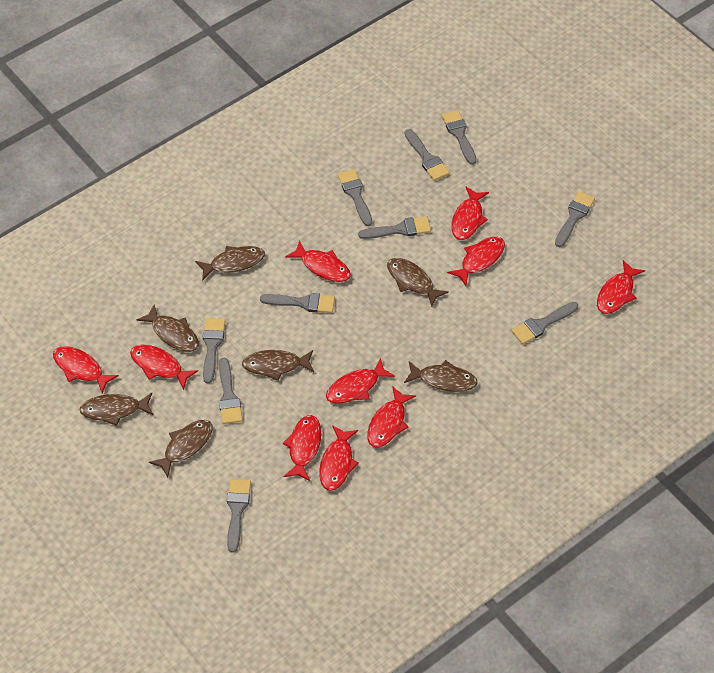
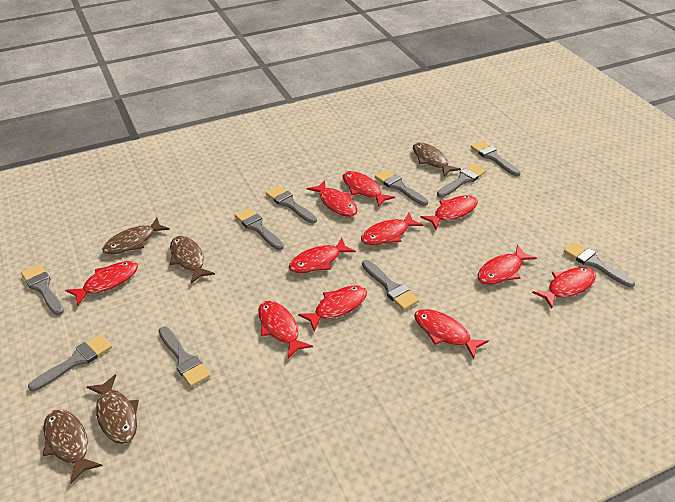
brown fish: [79,393,153,426] [137,305,199,352] [149,420,213,478] [195,246,265,281] [242,350,314,381] [387,258,449,307] [404,360,478,392] = 7 -> [43,409,103,484] [87,374,139,444] [102,217,170,254] [170,236,215,283] [413,142,461,177] = 5
red fish: [53,346,119,393] [130,345,198,390] [283,415,321,481] [285,240,351,282] [319,425,359,491] [326,358,395,404] [367,386,416,448] [447,237,505,286] [452,187,489,240] [597,260,645,314] = 10 -> [65,261,138,306] [258,301,313,358] [289,238,356,273] [298,285,367,331] [307,180,357,217] [343,171,395,207] [361,213,423,245] [414,309,489,359] [420,195,478,229] [478,245,537,285] [532,267,596,308] = 11

